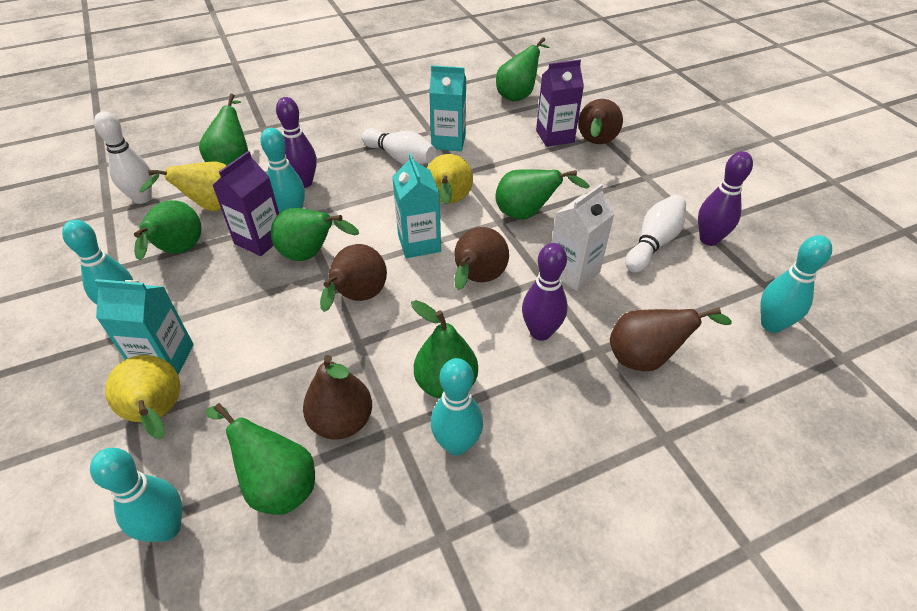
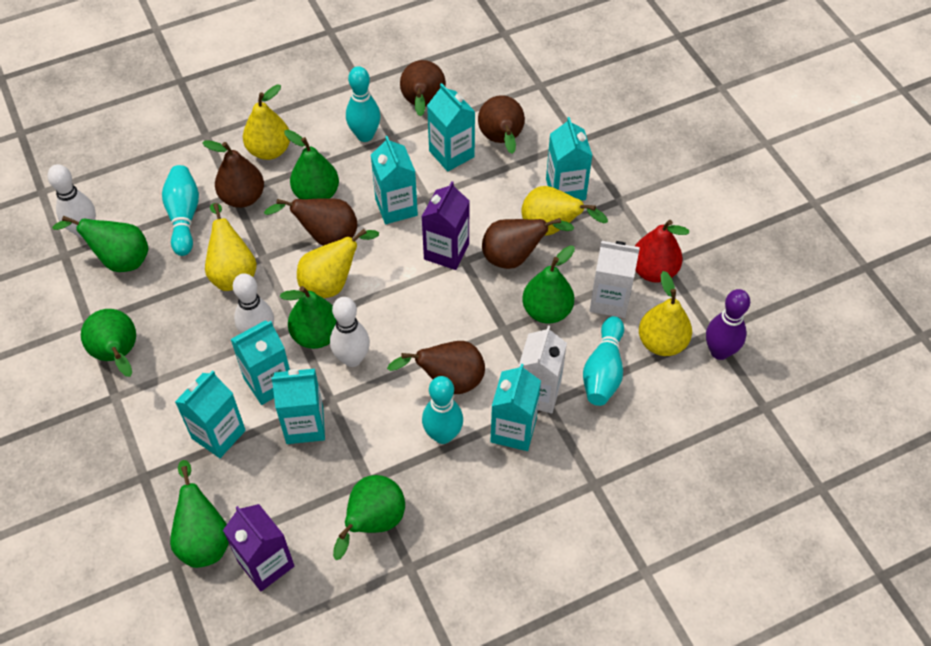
brown pear: [303,355,372,439] [320,244,387,312] [454,227,509,290] [578,99,623,144] [610,307,732,371] = 5 -> [202,140,264,208] [264,198,357,246] [387,341,485,394] [400,60,446,116] [478,95,525,154] [482,218,574,269] = 6
purple bowling pin: [276,97,317,188] [522,243,568,341] [698,151,753,246] = 3 -> [706,289,750,360] = 1
red pear: none = 0 -> [635,220,689,283] = 1
turquoise bowling pin: [62,220,133,305] [90,448,182,542] [260,128,305,213] [431,358,483,456] [760,235,832,333] = 5 -> [162,165,199,256] [346,66,381,142] [422,376,463,444] [583,316,624,406] = 4
turquoise carton: [95,279,194,375] [392,153,441,258] [429,65,466,151] = 3 -> [175,370,246,458] [230,320,290,405] [271,369,325,444] [371,136,418,224] [427,83,475,171] [490,364,541,451] [546,117,592,201] = 7
white carton: [552,184,615,291] = 1 -> [518,326,567,414] [589,241,640,318] = 2
yellow pear: [105,355,180,439] [139,162,227,211] [427,154,473,204] = 3 -> [205,203,257,291] [243,84,290,160] [297,229,379,298] [521,186,608,236] [639,271,692,356] = 5

